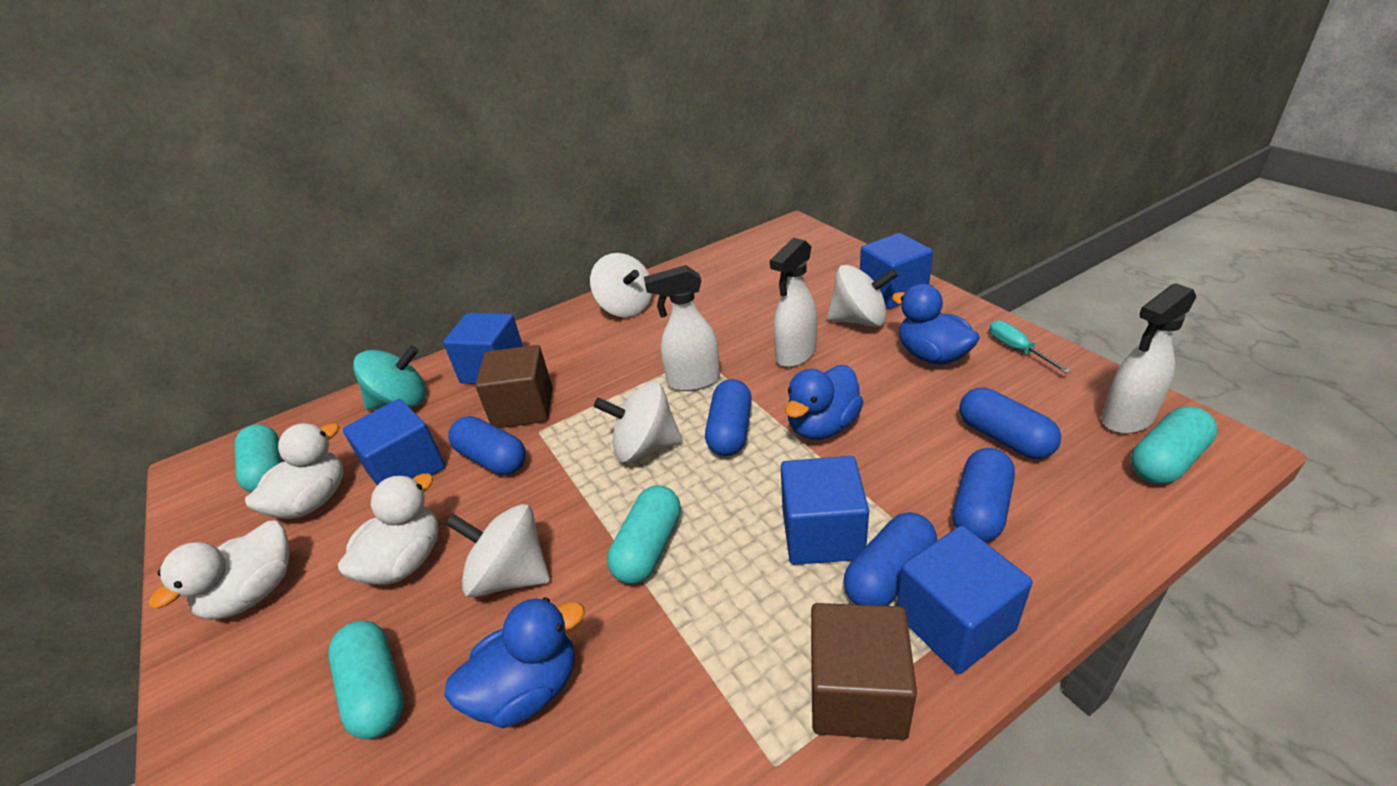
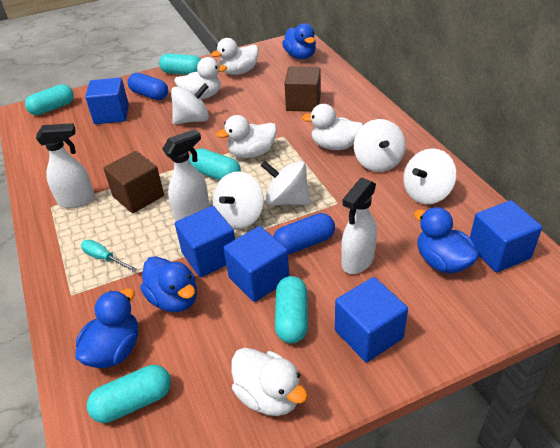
blue capsule: [448,416,526,475] [705,379,752,456] [843,512,937,606] [953,448,1015,542] [959,388,1061,459] = 5 -> [128,73,168,100] [273,213,335,254] = 2
blue duck: [444,597,585,728] [785,365,864,440] [892,284,980,365] = 3 -> [76,288,138,368] [140,256,197,312] [282,23,316,59] [414,207,479,273] = 4
turquoise capsule: [235,424,282,493] [328,621,404,739] [607,486,681,584] [1131,406,1218,484] = 4 -> [25,84,74,115] [87,365,171,423] [159,54,201,75] [189,148,241,180] [275,276,308,343] = 5
turquoise spinning top: [353,345,426,410] = 1 -> none = 0
white duck: [148,521,290,620] [245,423,344,519] [338,473,439,585] = 3 -> [174,57,227,100] [211,38,259,75] [216,115,277,158] [231,348,308,416] [302,104,363,150] = 5
white spinning top: [446,504,550,598] [590,253,652,317] [594,382,683,463] [827,265,898,327] = 4 -> [171,83,209,125] [213,171,264,229] [261,161,310,206] [354,119,406,172] [404,148,456,204] = 5

